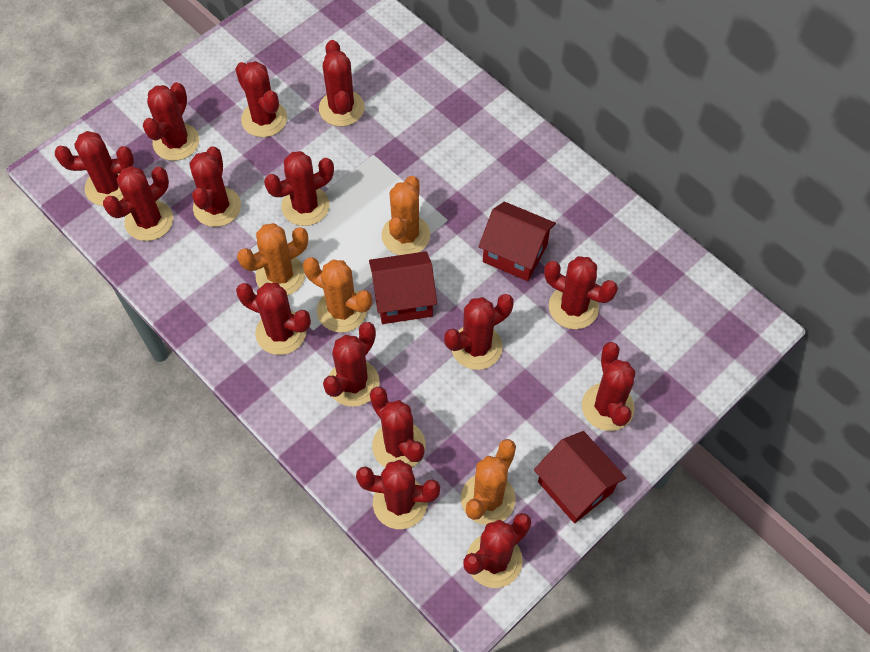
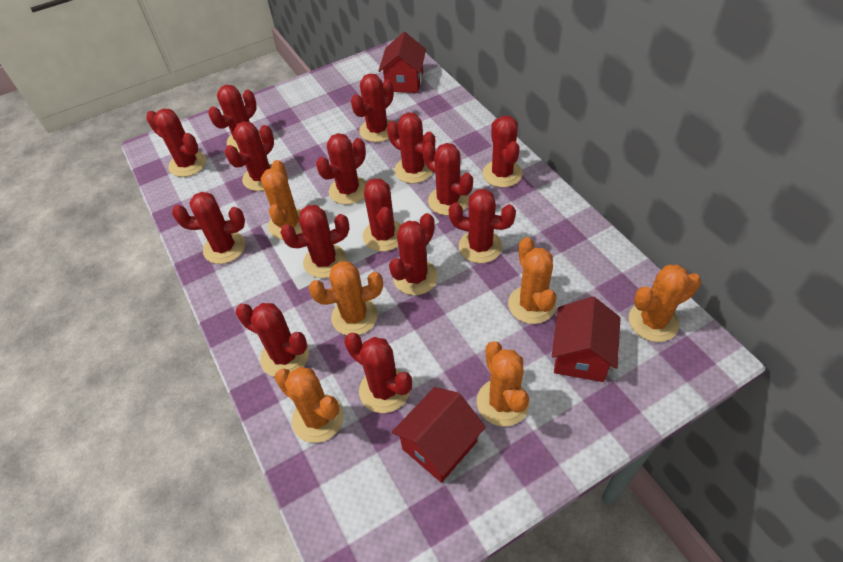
orange cactus: [237,223,308,296] [303,257,372,333] [381,176,430,255] [461,439,516,525] = 4 -> [261,160,302,239] [275,367,344,443] [308,261,383,335] [477,341,529,426] [508,237,556,324] [629,265,701,342] = 6

